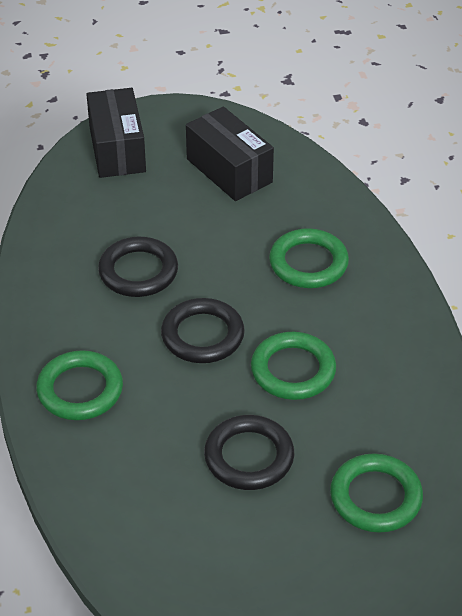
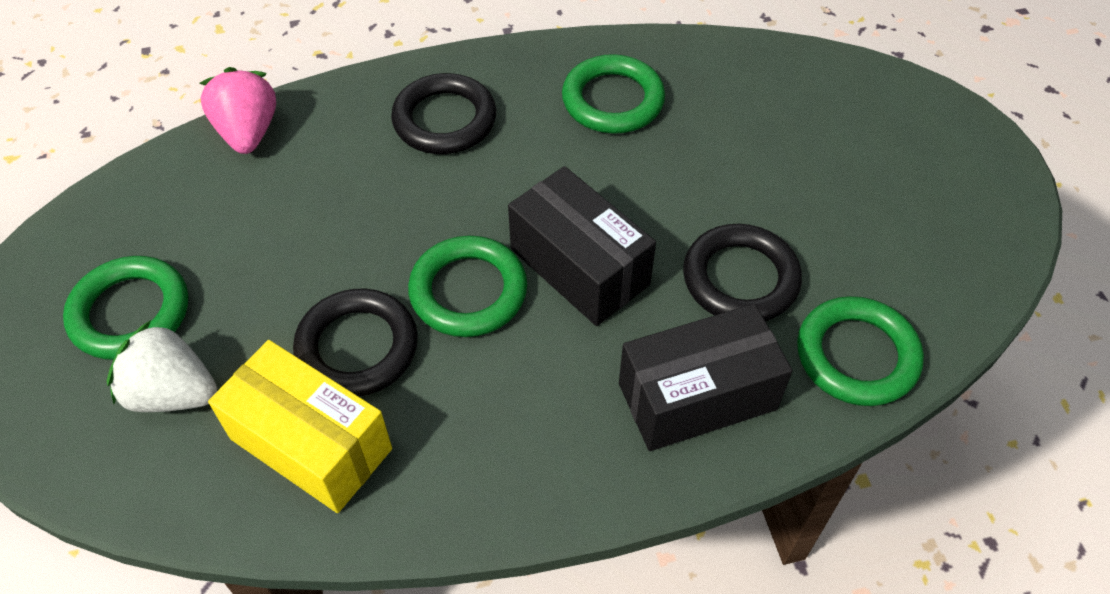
pink strawberry: none = 0 -> [200,67,276,154] = 1
white strawberry: none = 0 -> [107,320,217,412] = 1
yellow box: none = 0 -> [208,340,392,513] = 1

